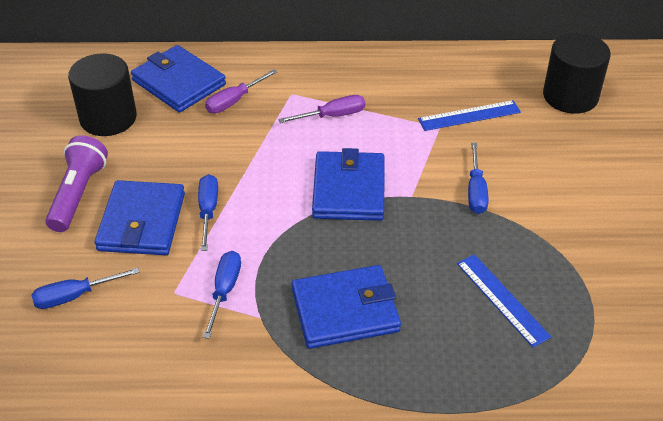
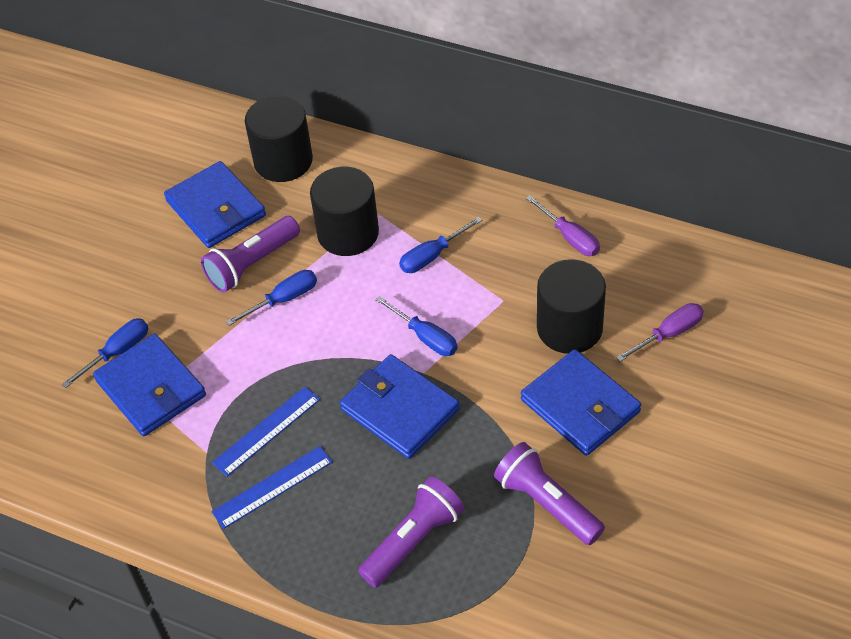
black cylinder: [68,53,137,136] [543,33,610,114] = 2 -> [245,96,313,182] [310,167,379,256] [537,259,606,354] = 3
purple flashlight: [45,135,108,232] = 1 -> [201,216,300,293] [358,477,464,588] [494,442,605,545] = 3

